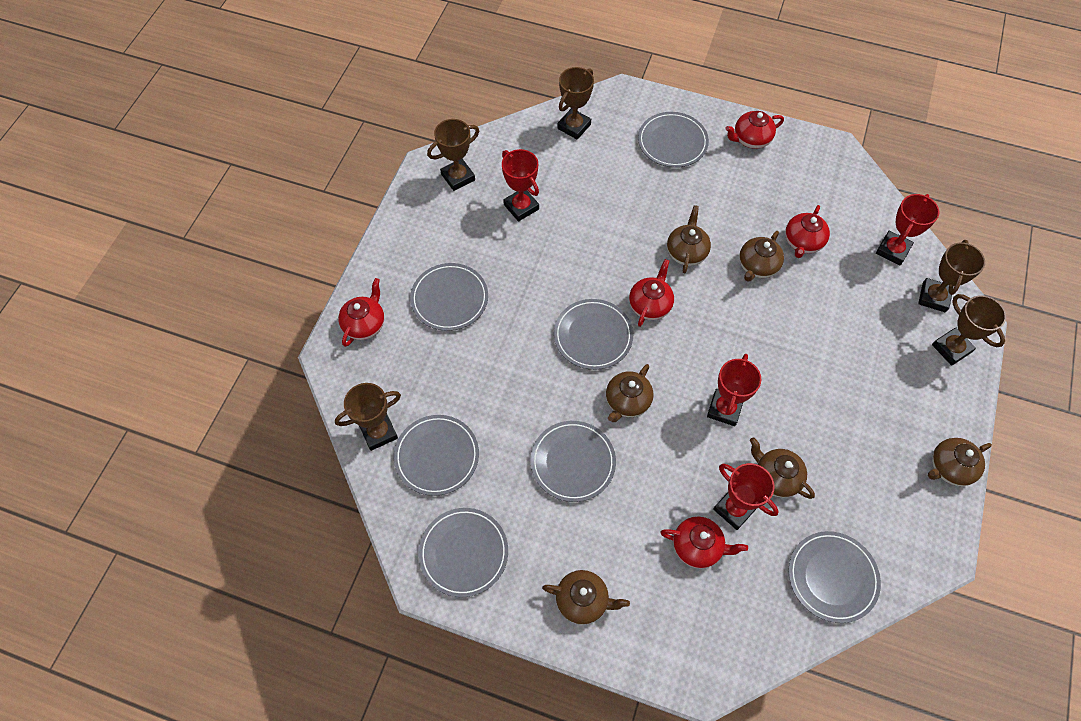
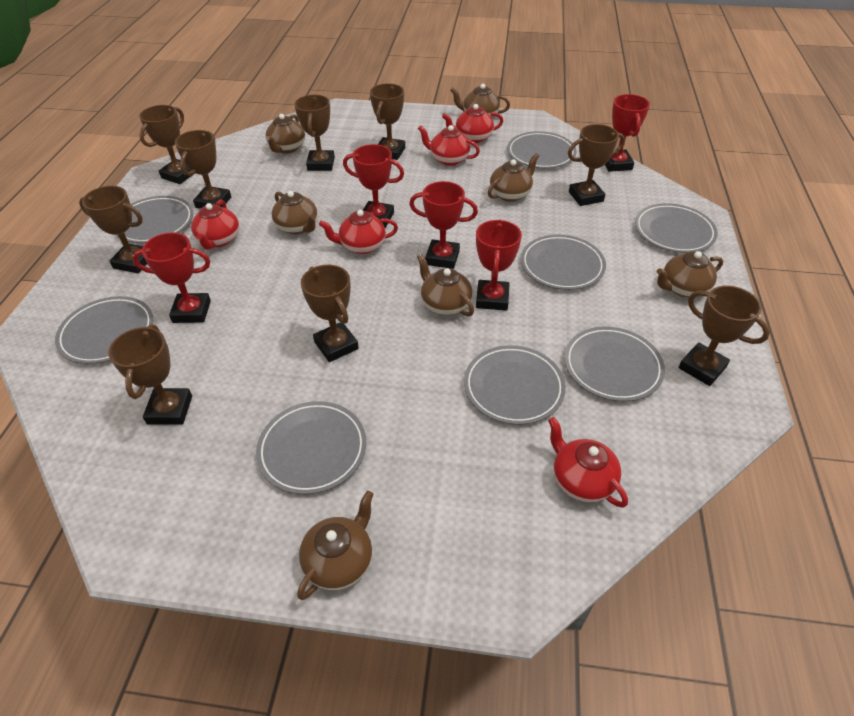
brown teapot: [542,570,630,625] [606,364,654,422] [667,205,711,273] [739,231,784,281] [750,437,815,499] [928,438,992,486] = 6 -> [266,114,305,154] [272,191,317,235] [297,491,374,600] [417,254,474,317] [450,84,510,118] [488,153,539,202] [656,251,723,298] = 7
brown trophy: [335,383,401,451] [427,119,479,191] [557,67,594,140] [918,240,985,312] [932,294,1006,366] = 5 -> [79,186,147,273] [108,324,192,425] [139,105,194,184] [175,130,231,209] [294,95,335,171] [301,265,359,362] [370,83,405,160] [568,124,625,206] [678,286,770,386] = 9
grey plate: [394,415,479,496] [410,263,488,331] [418,508,508,597] [531,421,616,502] [554,299,633,370] [638,112,709,168] [788,531,881,623] = 7 -> [55,296,154,364] [116,196,193,243] [256,401,366,494] [464,345,566,425] [507,131,577,169] [521,235,606,290] [564,326,665,402] [635,203,718,253] = 8
red trophy: [502,149,539,221] [707,354,761,426] [713,463,779,530] [876,194,939,266] = 4 -> [132,232,211,323] [343,144,404,228] [409,181,478,269] [476,219,522,311] [605,94,650,172] = 5

